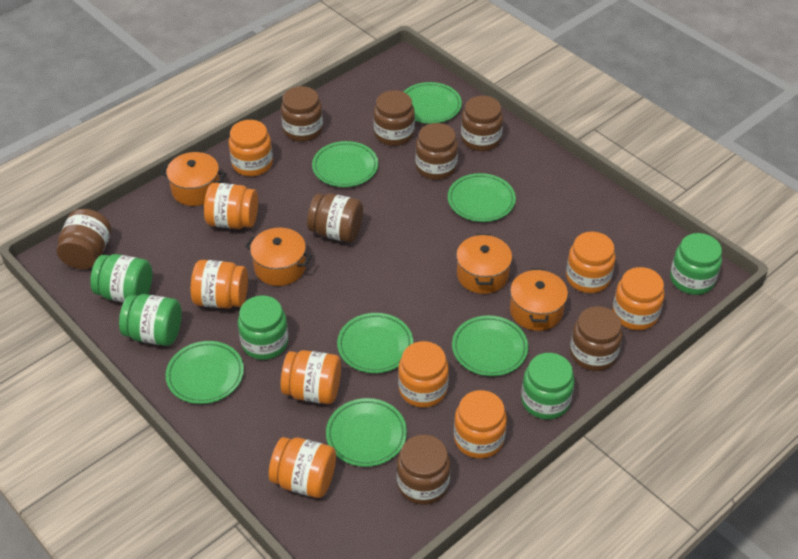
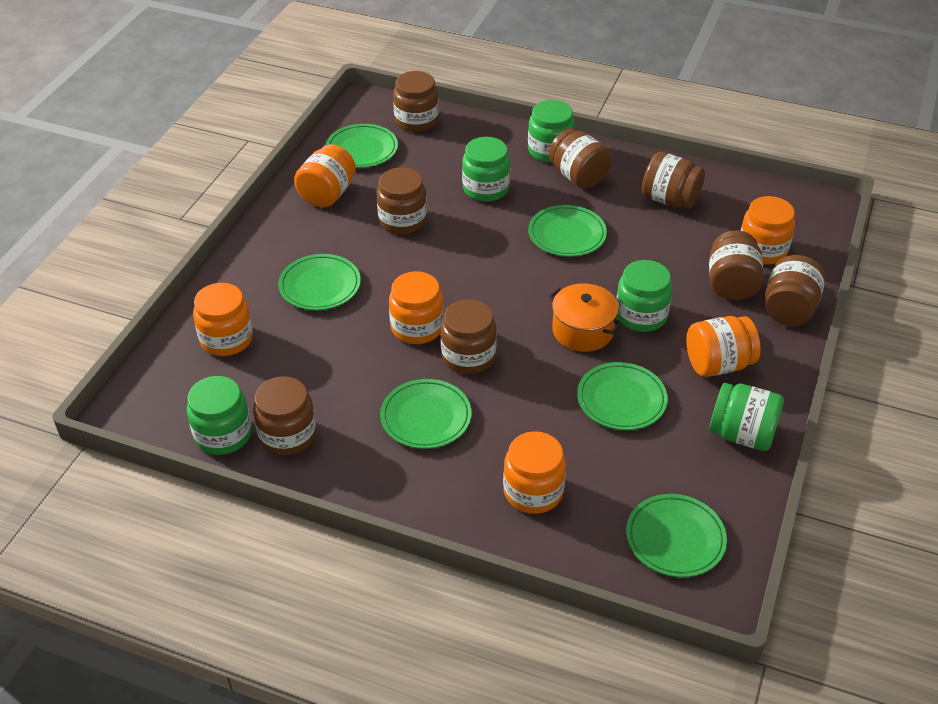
green plate: [166,341,244,404] [312,141,378,187] [326,398,407,467] [337,313,413,373] [404,82,462,124] [448,173,516,222] [452,315,528,376] = 7 -> [278,254,361,310] [326,124,398,168] [380,379,472,449] [528,205,607,257] [577,362,668,430] [626,494,727,577] = 6
orange jar: [191,260,248,309] [204,183,258,229] [229,120,273,176] [269,437,336,498] [281,350,341,404] [398,341,449,407] [454,390,507,458] [566,232,615,293] [613,267,665,330] = 9 -> [193,283,253,356] [294,144,356,208] [389,271,444,344] [503,431,566,514] [686,316,761,377] [741,196,795,265] = 6
orange pot: [161,152,226,206] [245,228,312,286] [456,234,512,294] [510,268,568,331] = 4 -> [548,283,623,352] = 1

